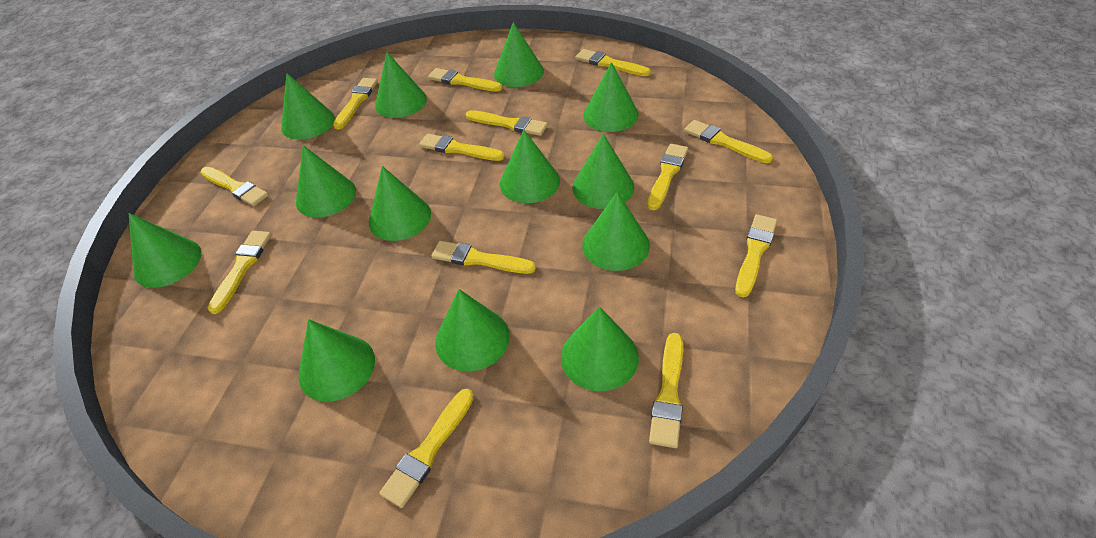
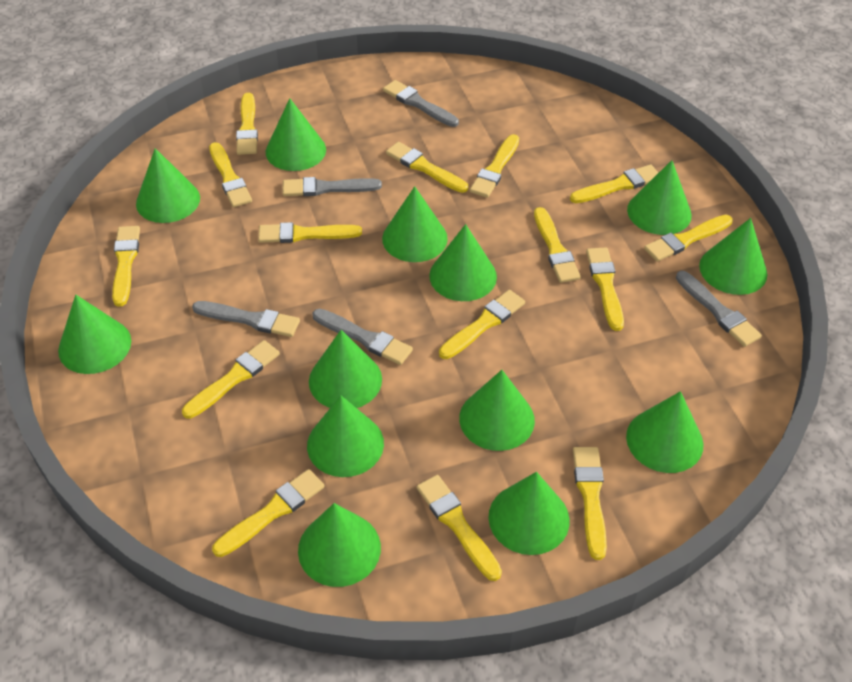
grey brush: none = 0 -> [192,301,300,337] [283,177,382,196] [312,309,413,365] [383,80,459,127] [676,271,762,347] = 5
yellow brush: [200,167,269,206] [208,231,272,314] [333,78,378,129] [379,388,474,508] [419,134,505,161] [428,68,502,92] [431,241,536,274] [466,110,548,136] [576,49,651,76] [647,144,688,210] [649,333,683,448] [684,120,773,163] [735,214,777,298] = 13 -> [112,226,140,307] [182,340,280,419] [209,142,252,207] [212,469,325,557] [236,93,258,155] [258,222,362,243] [386,142,468,193] [417,475,502,581] [439,290,525,359] [470,134,519,198] [534,207,581,283] [570,165,658,203] [573,447,607,560] [586,247,624,331] [644,215,733,261] = 15

